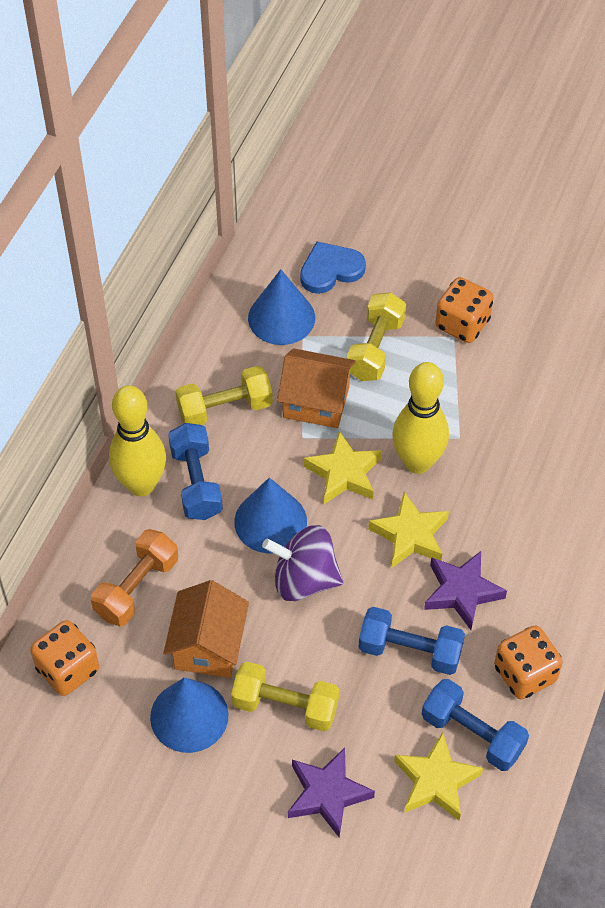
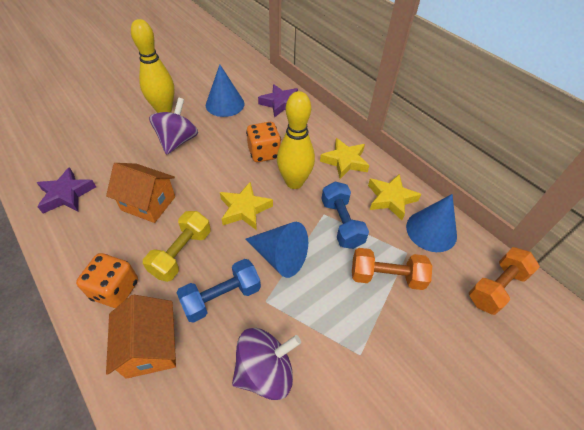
blue dumbbell: [168,423,223,520] [358,607,465,675] [422,679,529,771] = 3 -> [176,259,261,323] [322,181,369,249] = 2
blue heart: [300,241,366,294] = 1 -> none = 0
orange dice: [30,620,99,696] [435,277,494,343] [494,625,563,699] = 3 -> [76,253,138,308] [246,122,281,162] = 2
orange dumbbell: [91,529,178,626] = 1 -> [352,248,432,290] [469,247,540,315] = 2
purple spinning top: [262,525,343,601] = 1 -> [149,98,198,155] [232,328,301,400] = 2
yellow dumbbell: [175,366,273,425] [231,662,339,731] [346,292,406,381] = 3 -> [143,211,211,282] = 1

